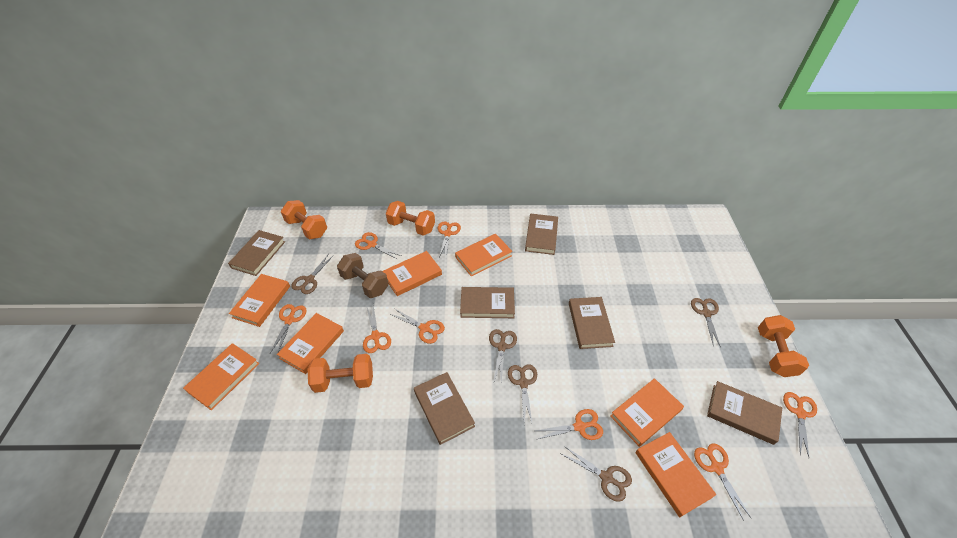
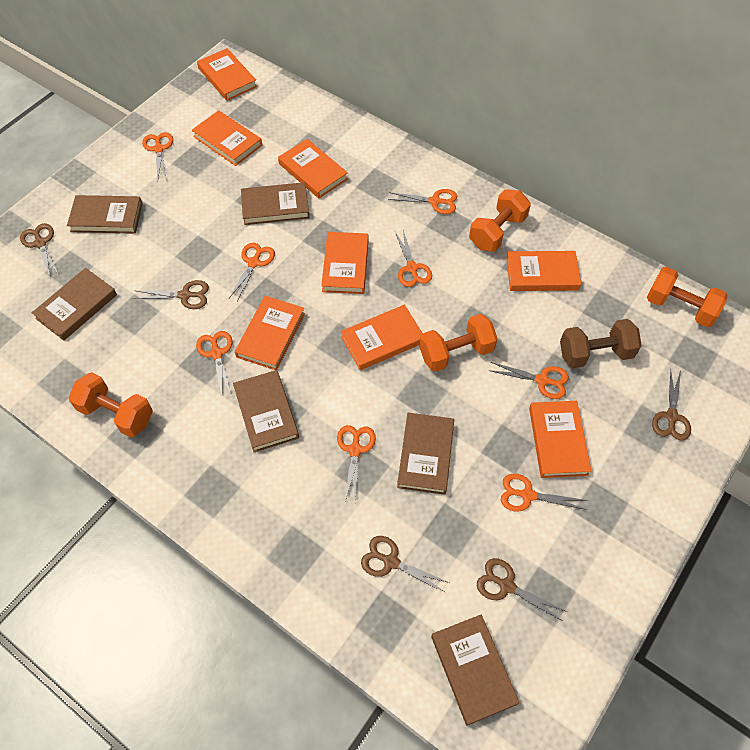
orange book: [183,343,259,410] [229,274,290,327] [277,313,344,374] [382,251,442,296] [455,234,512,277] [610,378,684,447] [635,432,716,517] = 7 -> [192,110,262,166] [197,48,257,101] [235,296,305,370] [278,139,348,198] [321,232,369,294] [341,305,422,370] [506,251,581,291] [529,401,591,478] = 8

